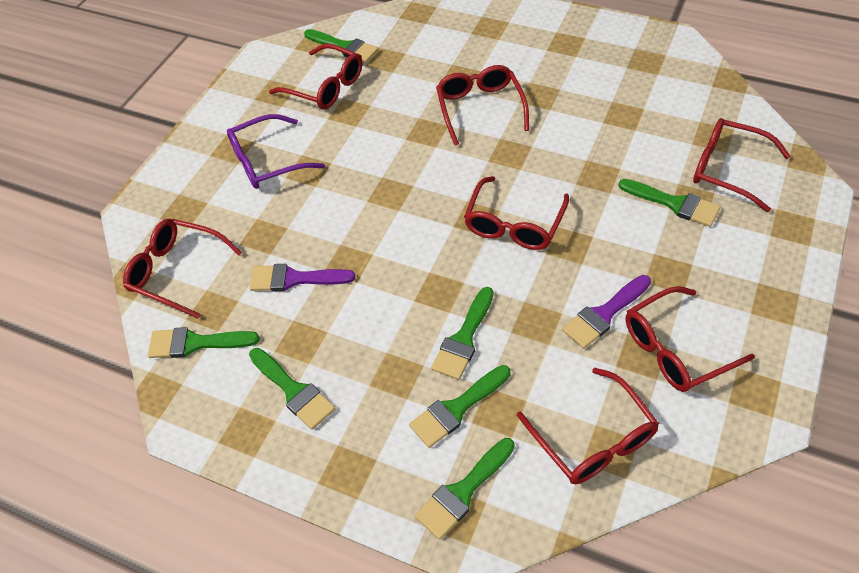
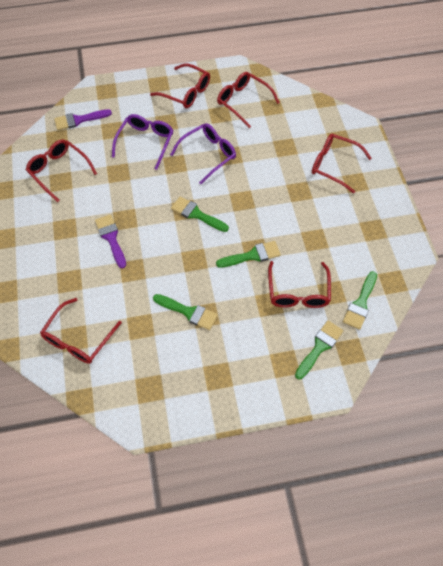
green brush: [148,327,260,358] [249,348,336,430] [304,29,379,63] [409,365,511,448] [415,438,515,540] [431,287,493,380] [618,179,720,227] = 7 -> [153,294,218,330] [171,197,229,232] [216,241,281,268] [295,320,343,379] [343,271,377,330] = 5
purple glasses: [227,114,325,189] = 1 -> [112,114,174,170] [170,123,236,184] = 2
red glasses: [123,219,242,319] [269,43,362,109] [436,65,529,146] [464,176,569,250] [517,368,659,484] [626,286,755,392] [693,118,791,212] = 7 -> [26,140,97,202] [40,298,122,364] [150,63,210,108] [217,72,280,128] [268,261,331,308] [312,134,372,193] = 6

